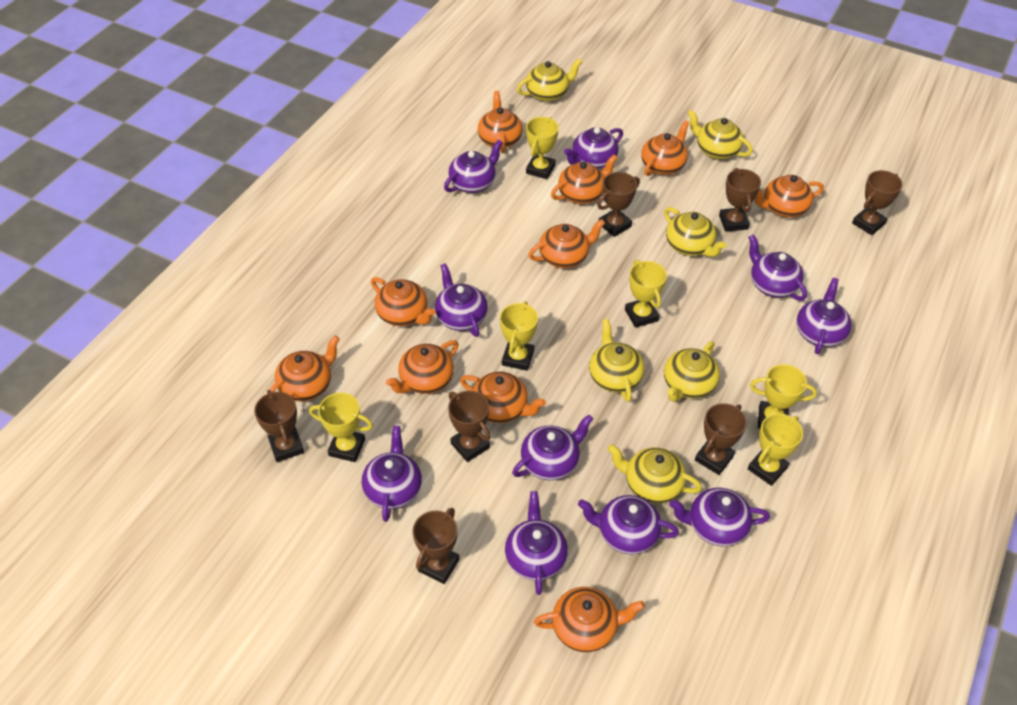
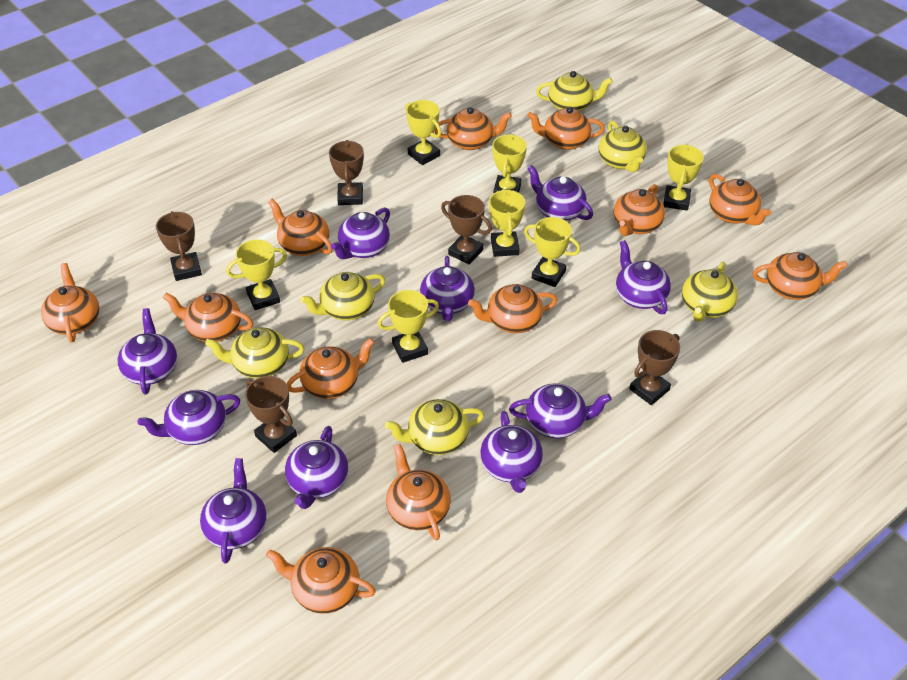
brown trophy: [254,390,304,462] [413,508,459,584] [448,391,490,462] [597,172,640,237] [695,403,747,475] [719,168,761,232] [852,170,903,235] = 7 -> [156,211,202,281] [245,376,297,453] [329,140,364,205] [441,195,492,265] [629,330,680,405] = 5
orange teapot: [269,335,340,401] [371,277,435,326] [386,340,459,394] [460,371,546,423] [478,91,523,153] [528,219,605,268] [534,587,645,652] [551,154,618,204] [641,120,690,176] [754,175,824,217] = 10 -> [41,263,99,343] [163,293,253,342] [266,547,376,614] [268,199,332,256] [287,338,375,399] [386,444,451,540] [434,107,512,150] [468,284,558,333] [527,107,605,150] [613,184,665,236] [709,174,771,225] [753,252,847,300] = 12
yellow trophy: [309,393,373,462] [500,301,538,371] [526,117,559,179] [625,260,667,328] [748,414,803,486] [750,364,817,429] = 6 -> [226,239,287,310] [378,290,439,363] [405,100,441,165] [489,189,525,257] [492,134,527,194] [524,217,581,287] [663,144,704,211] = 7

